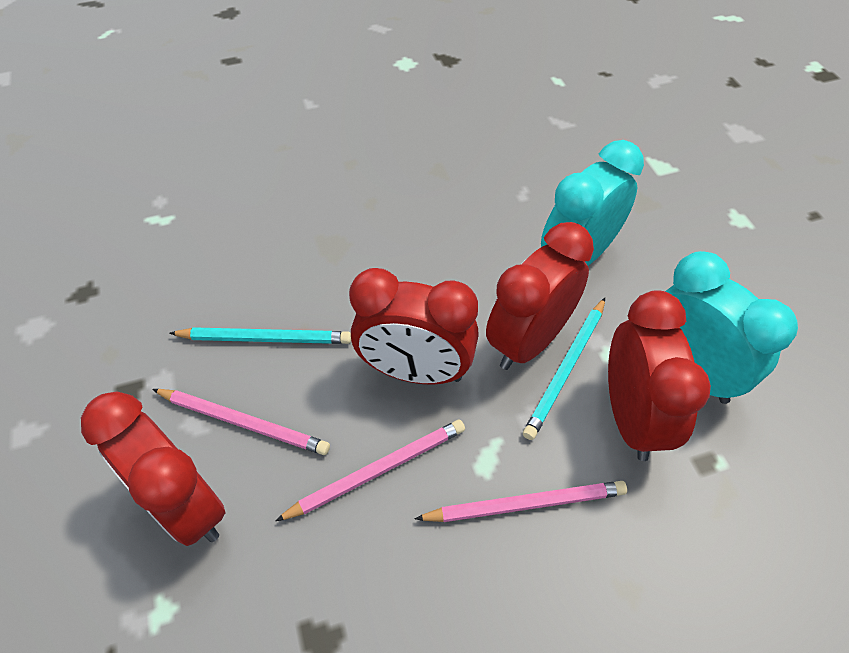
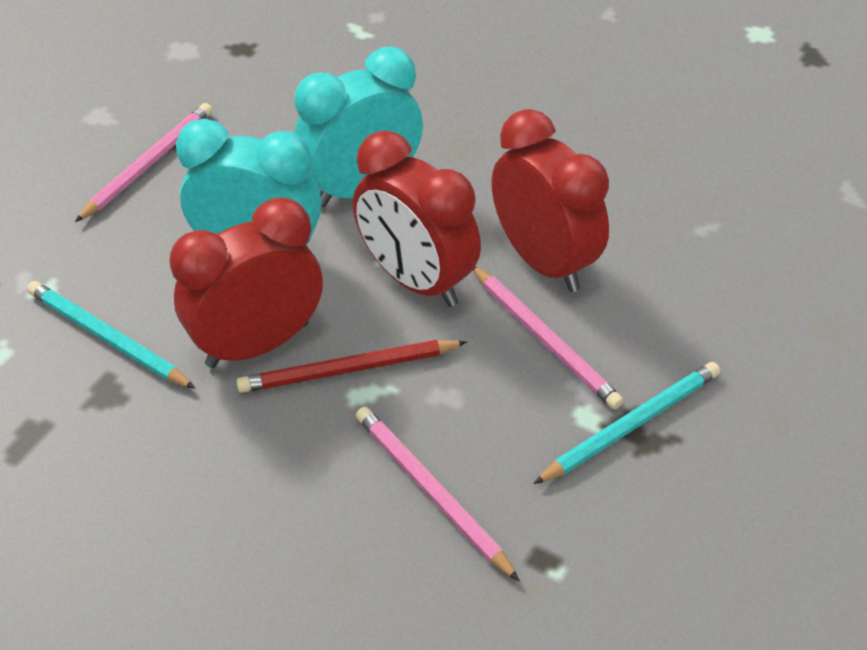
red clock: [81,392,226,546] [349,268,479,385] [486,222,594,370] [608,290,711,461] = 4 -> [170,198,323,368] [353,130,481,307] [492,109,609,292] = 3
red pencil: none = 0 -> [236,340,467,393] = 1

